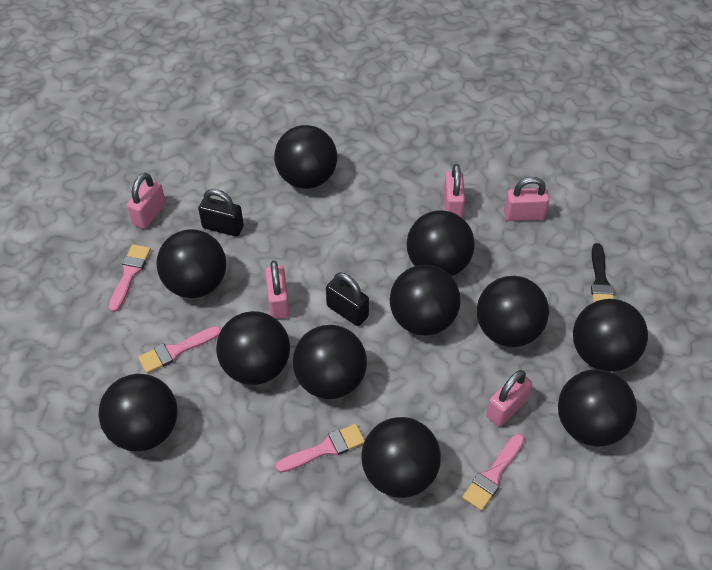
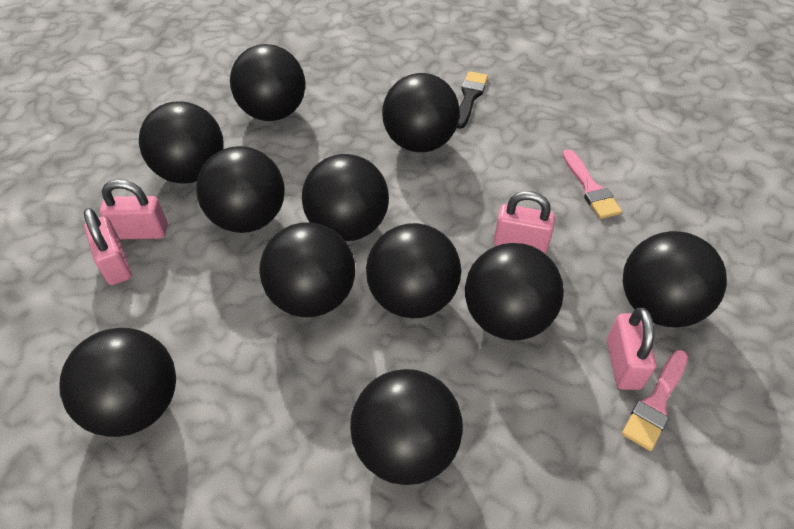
black padlock: [198,189,244,237] [326,272,369,326] = 2 -> none = 0
pink brush: [109,244,151,312] [138,326,221,373] [275,424,365,473] [462,434,524,511] = 4 -> [563,149,622,219] [622,350,688,451] = 2
pink padlock: [127,173,166,229] [265,260,289,319] [443,164,465,218] [486,370,532,426] [504,177,550,221] = 5 -> [84,208,131,285] [100,179,168,239] [494,191,555,254] [607,308,656,390] = 4

